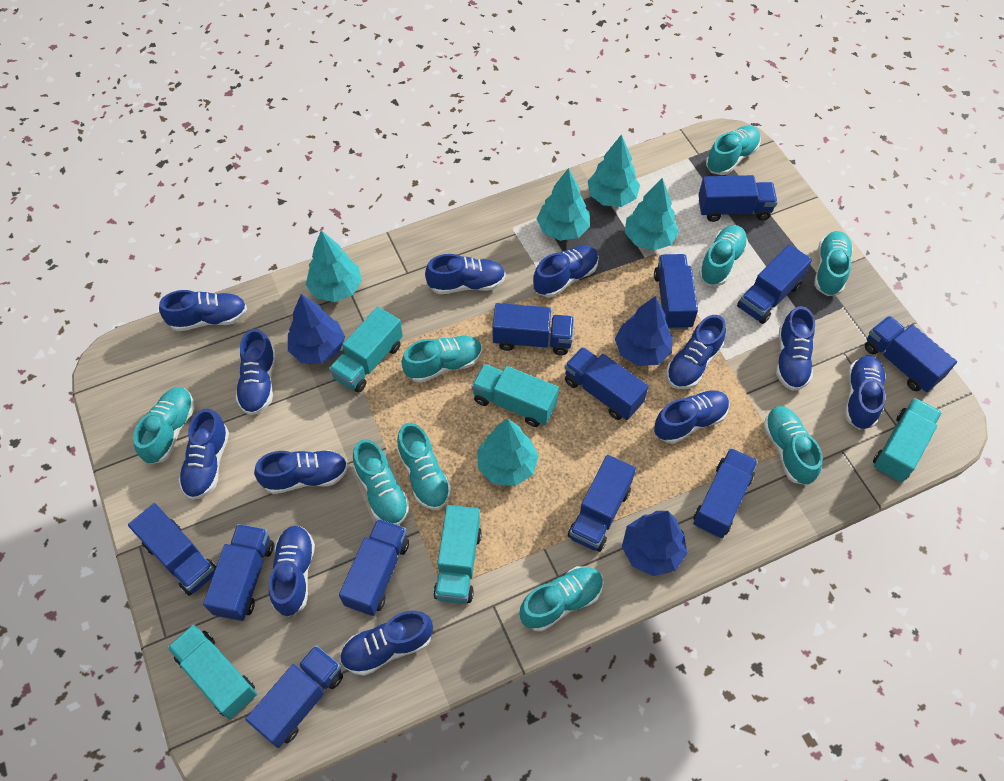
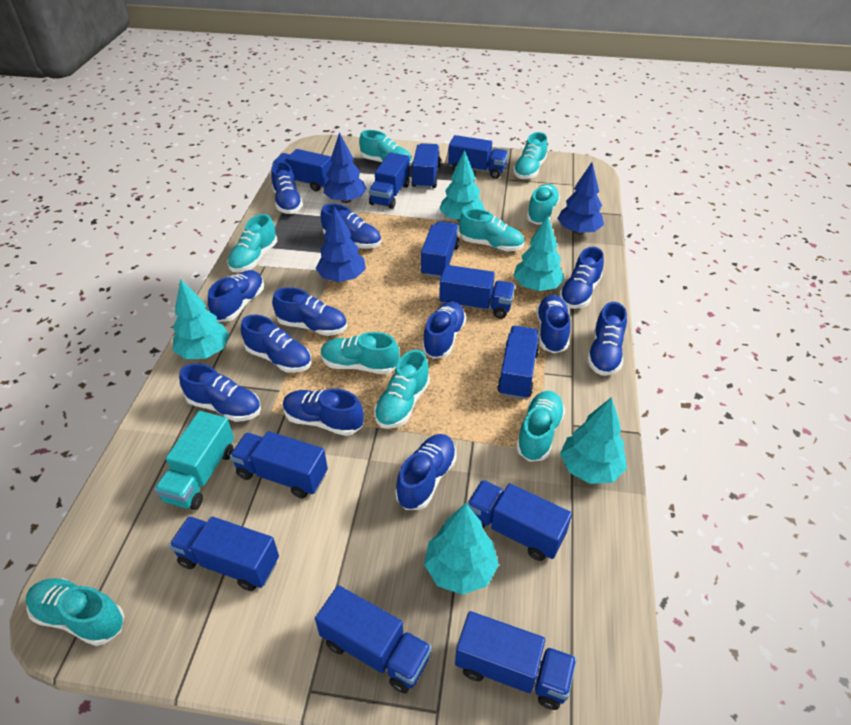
turquoise truck: [167,624,257,719] [329,307,403,393] [433,505,482,604] [472,364,559,427] [873,398,942,482] = 5 -> [154,411,234,510] = 1

